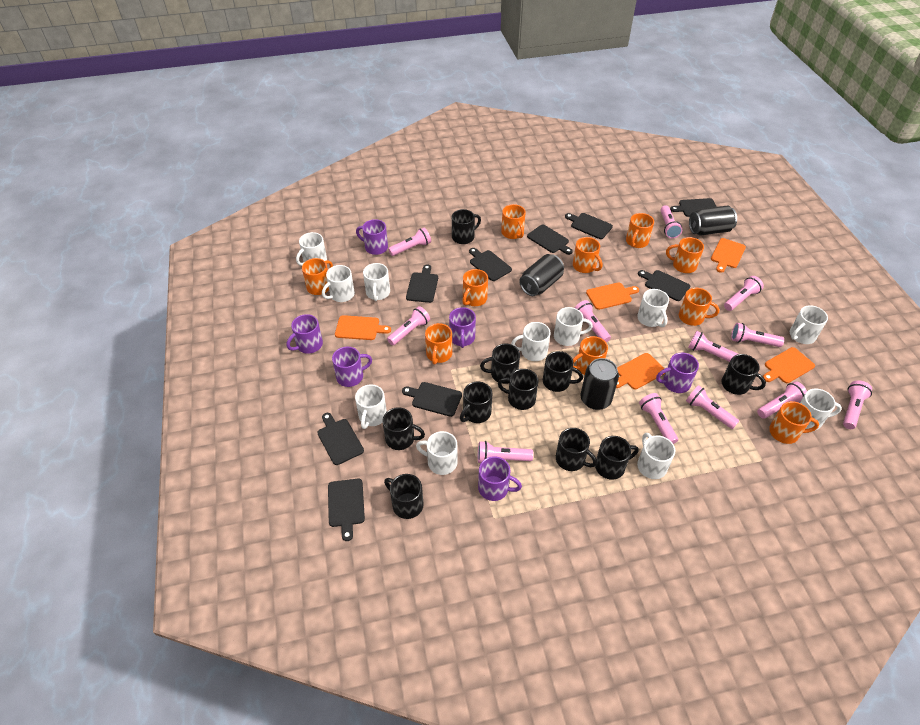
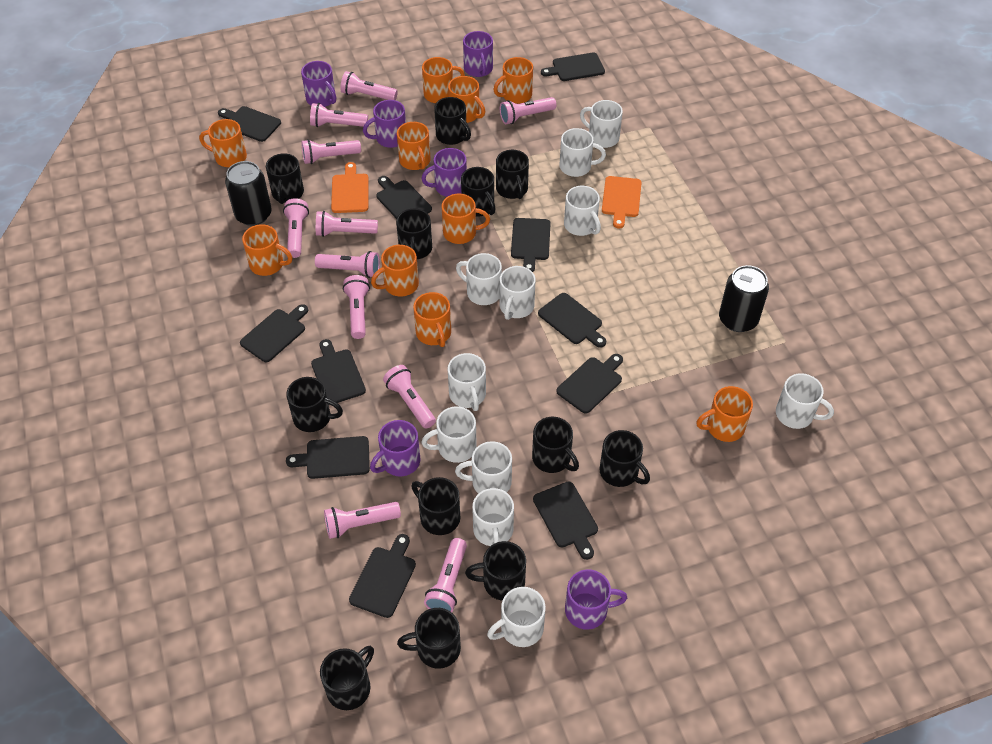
black can: [519,254,564,296] [580,358,619,410] [689,206,737,235] = 3 -> [225,161,272,226] [719,265,769,332] = 2
black cutting board: [317,413,364,465] [328,479,365,541] [402,382,462,417] [406,264,438,303] [469,248,512,281] [527,225,573,255] [565,213,613,239] [638,270,690,301] [670,198,717,217] = 9 -> [218,106,281,142] [240,304,308,362] [286,436,370,479] [311,339,366,405] [349,534,416,618] [376,176,432,219] [511,218,551,272] [533,482,598,560] [538,293,606,348] [541,52,605,81] [556,354,623,414] = 11
black mug: [383,407,425,450] [384,474,424,519] [452,209,481,244] [460,381,492,423] [480,344,520,384] [498,369,539,410] [543,351,583,392] [556,428,597,471] [595,436,639,480] [722,354,766,395] = 10 -> [266,153,304,204] [286,377,343,432] [320,646,374,710] [396,209,432,259] [397,608,461,669] [411,477,460,535] [434,97,471,145] [461,167,495,217] [465,541,526,601] [496,150,529,199] [532,417,579,473] [599,430,650,487] = 12
orange cutting board: [335,315,391,340] [586,283,639,310] [616,353,666,390] [711,238,746,273] [763,347,815,383] = 5 -> [331,162,369,213] [602,176,642,229] = 2
pink flashlight: [387,306,430,345] [388,228,431,256] [478,441,533,463] [575,300,611,342] [639,393,678,444] [660,205,682,238] [686,385,739,429] [688,331,738,362] [724,276,764,311] [731,323,784,347] [757,381,807,419] [843,380,872,429] = 12 -> [283,198,309,258] [301,139,361,164] [310,103,368,127] [315,251,380,278] [316,211,378,237] [324,502,401,539] [340,71,398,100] [343,275,370,339] [383,365,436,429] [424,538,467,612] [500,97,556,124] = 11

